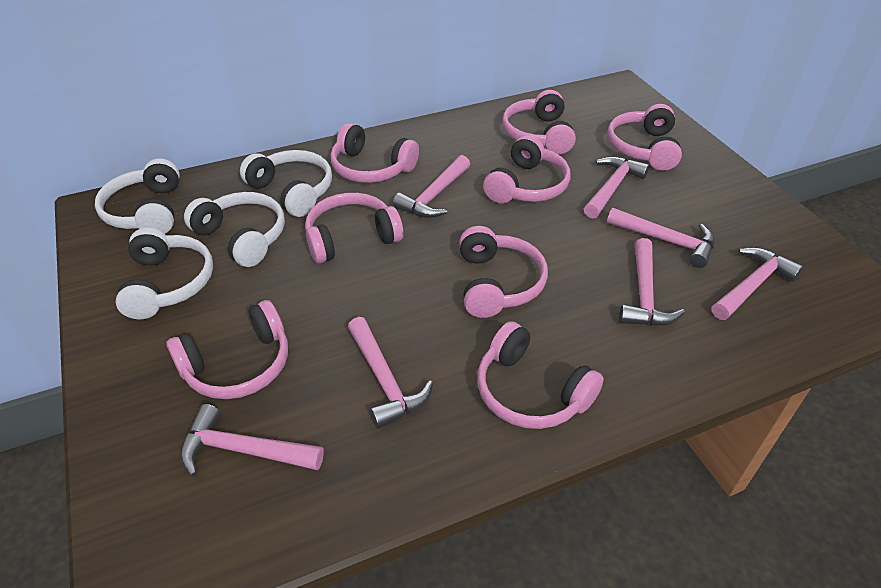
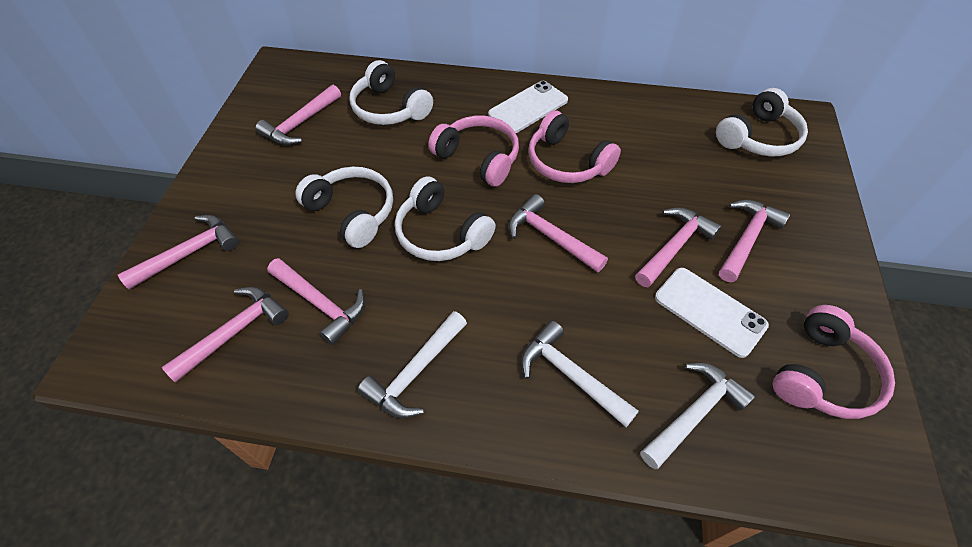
pink headphones: [166,300,288,399] [305,193,403,264] [330,123,419,183] [459,226,548,318] [477,321,604,429] [483,135,571,204] [502,90,576,154] [607,104,682,171] = 8 -> [428,115,519,187] [528,110,621,183] [773,305,895,419] = 3
white hammer: none = 0 -> [358,311,467,418] [521,321,639,427] [640,363,756,469] = 3
white phone: none = 0 -> [488,81,568,133] [655,268,769,358] = 2

